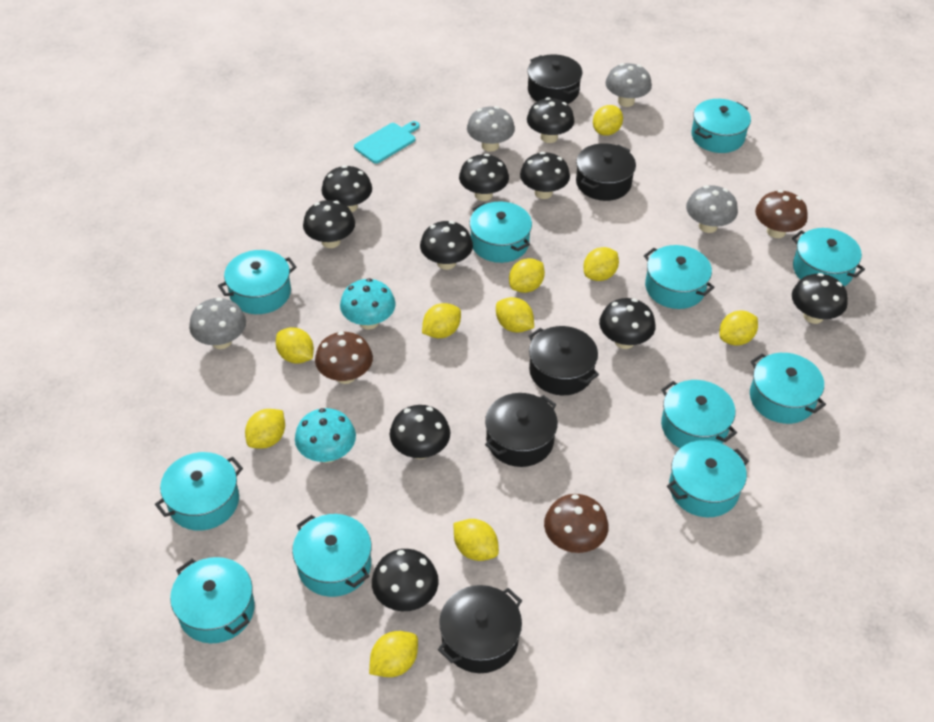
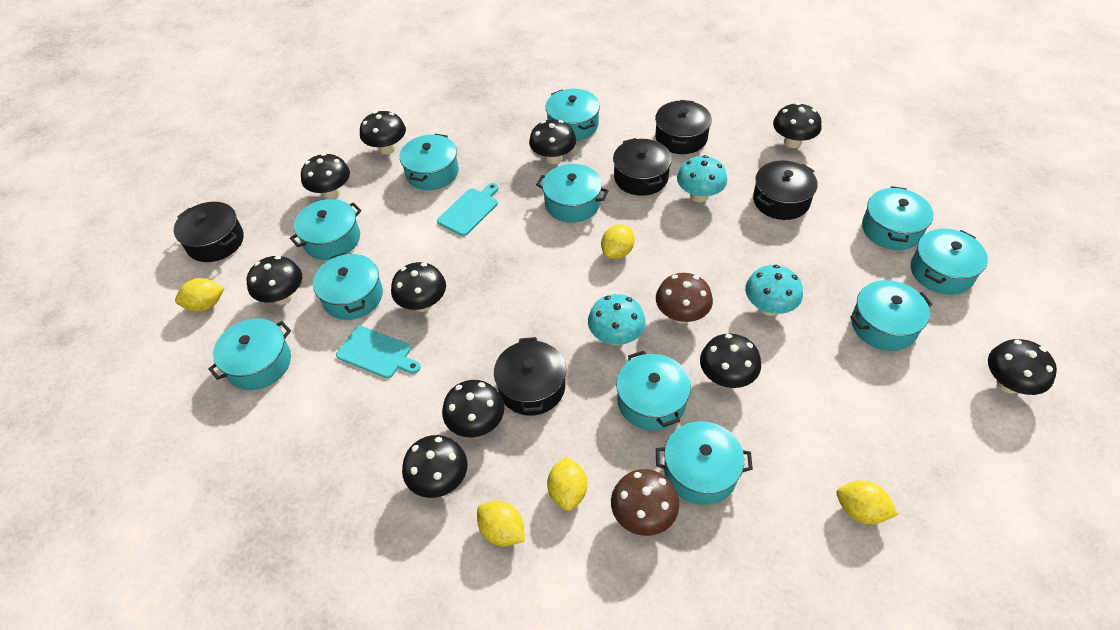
brown mushroom: [315,331,373,384] [544,494,609,553] [755,190,808,238] = 3 -> [611,469,679,536] [656,273,713,324] = 2
grey mushroom: [189,297,246,349] [467,106,515,152] [605,63,652,107] [686,185,738,233] = 4 -> none = 0
turquoise cutting board: [354,121,420,164] = 1 -> [336,326,421,378] [437,183,498,236] = 2
turquoise mushroom: [295,408,356,463] [340,278,396,330] = 2 -> [588,294,646,345] [677,155,727,202] [745,265,803,316] = 3
yellow lemon: [245,409,285,449] [276,327,314,364] [369,631,418,677] [422,303,461,338] [454,519,499,561] [496,297,534,333] [509,258,545,293] [583,247,619,281] [593,105,623,136] [719,311,758,345] = 10 -> [175,278,224,312] [477,501,525,546] [547,457,587,511] [601,225,635,259] [837,481,898,524] = 5

